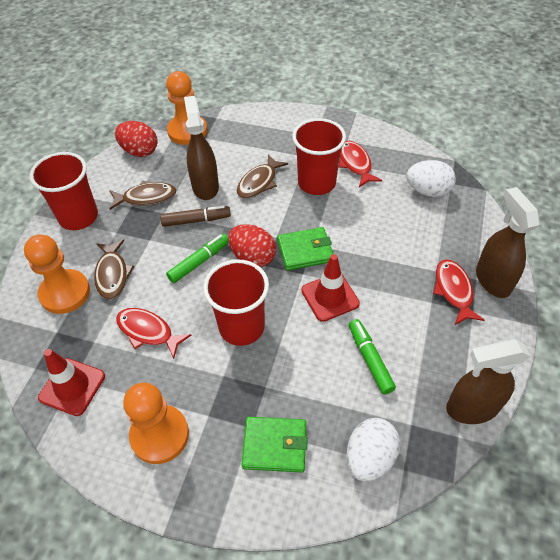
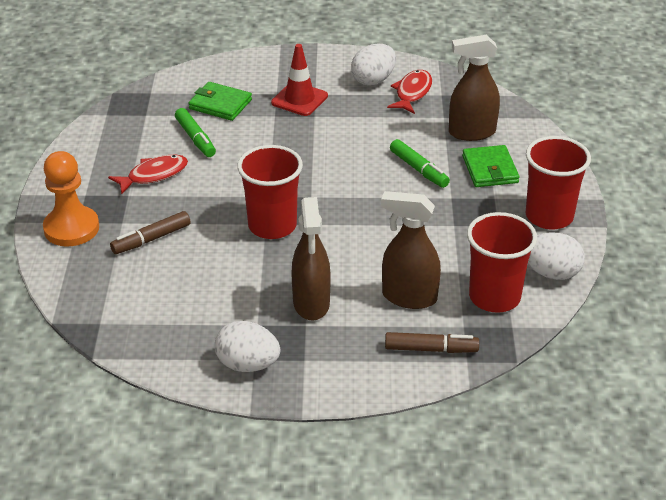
brown fish: [94,239,134,299] [109,180,176,210] [237,154,288,199] = 3 -> none = 0
brown marker: [160,206,231,227] = 1 -> [110,211,191,254] [385,332,479,353] = 2
orange pawn: [24,234,90,314] [123,382,189,464] [166,71,207,145] = 3 -> [43,151,99,247] = 1
red egg: [115,121,158,157] [228,224,276,267] = 2 -> none = 0
red fish: [116,308,191,359] [339,141,382,187] [433,260,484,325] = 3 -> [108,155,188,195] [387,70,432,114] = 2
red traffic cone: [38,349,105,416] [301,254,360,322] = 2 -> [271,44,328,116] = 1
white egg: [347,418,400,482] [406,160,456,197] = 2 -> [215,321,280,372] [351,44,396,85] [527,232,585,280] = 3

